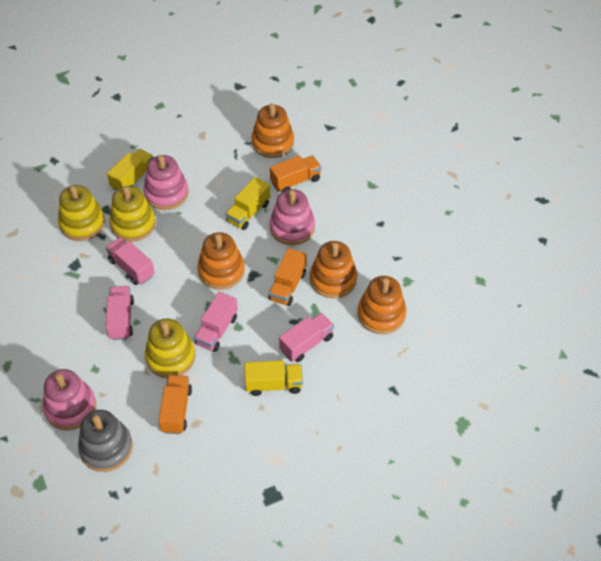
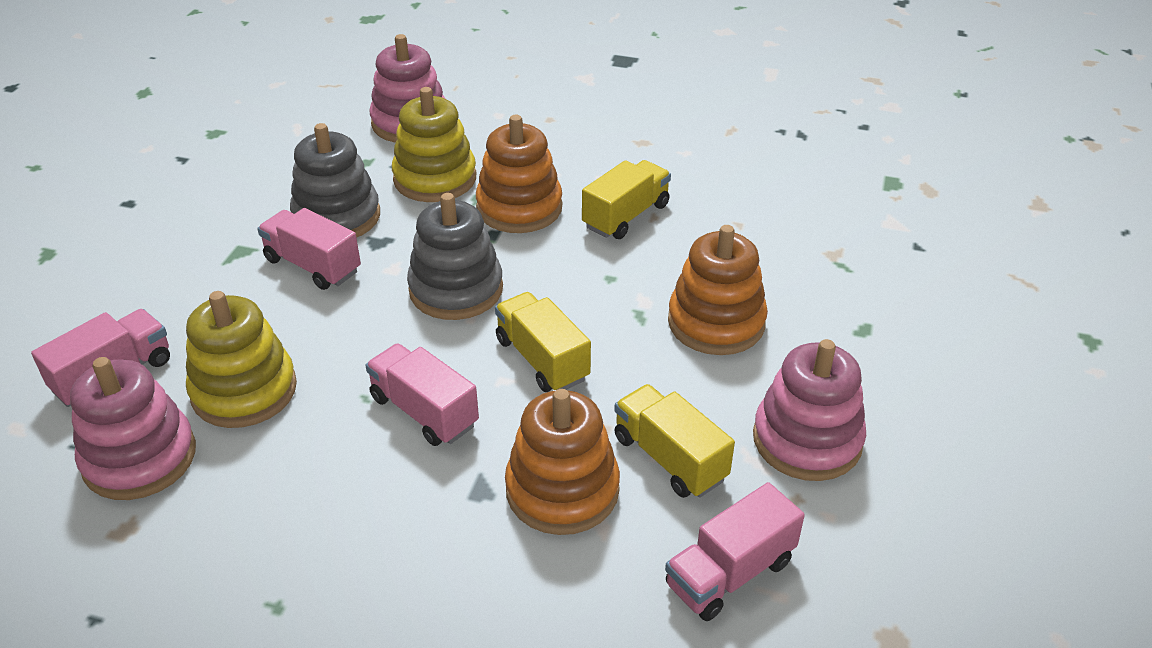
grey stacking toy: [78,410,133,472] = 1 -> [290,123,380,238] [407,193,503,320] = 2
orange stacking toy: [197,232,245,290] [252,104,294,158] [310,241,357,299] [358,276,406,334] = 4 -> [476,115,562,233] [505,389,620,535] [668,225,768,355] = 3
orange truck: [158,375,192,434] [268,248,307,306] [270,155,322,192] = 3 -> none = 0
yellow stacking toy: [58,185,105,241] [109,186,156,242] [145,318,195,378] = 3 -> [186,291,297,428] [392,87,476,202] = 2

